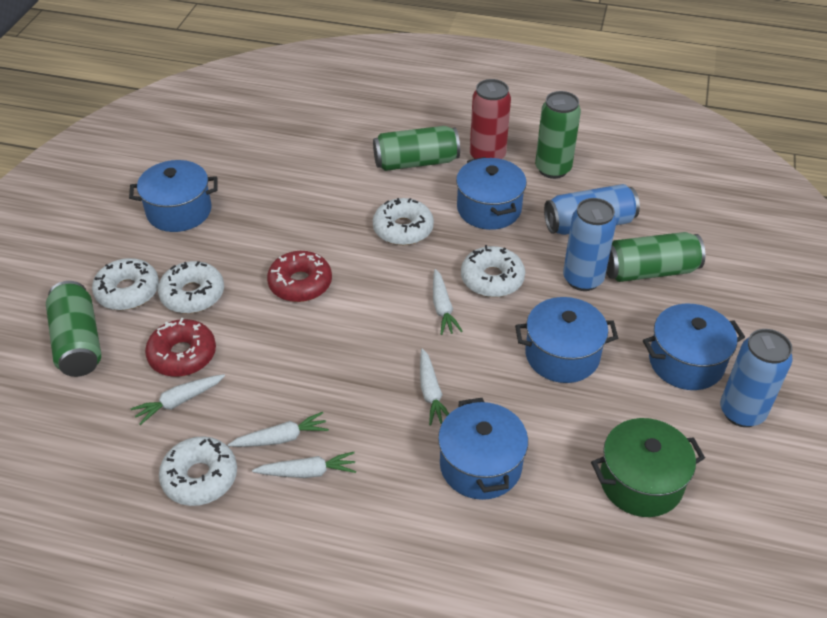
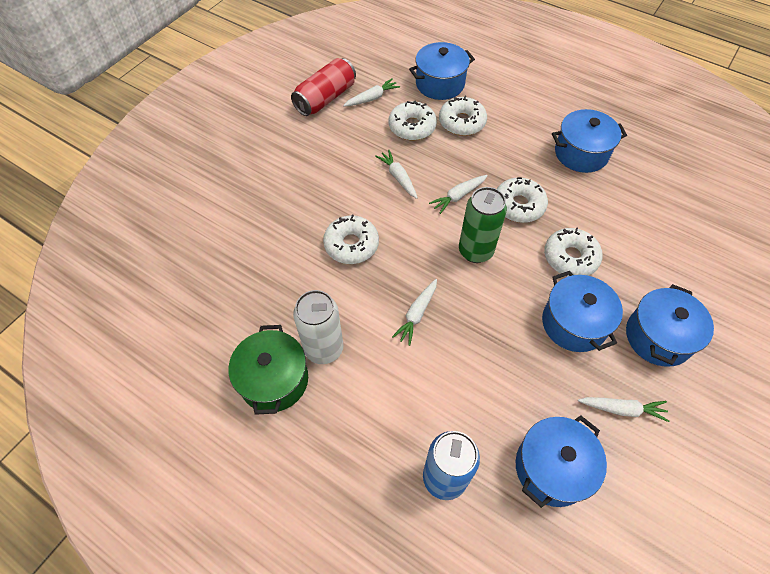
blue can: [544,184,640,235] [563,198,616,291] [720,329,792,427] = 3 -> [423,431,480,500] = 1
green can: [46,281,101,377] [373,126,460,171] [535,91,581,179] [606,232,705,282] = 4 -> [459,187,507,263] = 1
red donut: [145,318,216,377] [267,251,332,302] = 2 -> none = 0
white can: none = 0 -> [293,290,344,364] = 1

